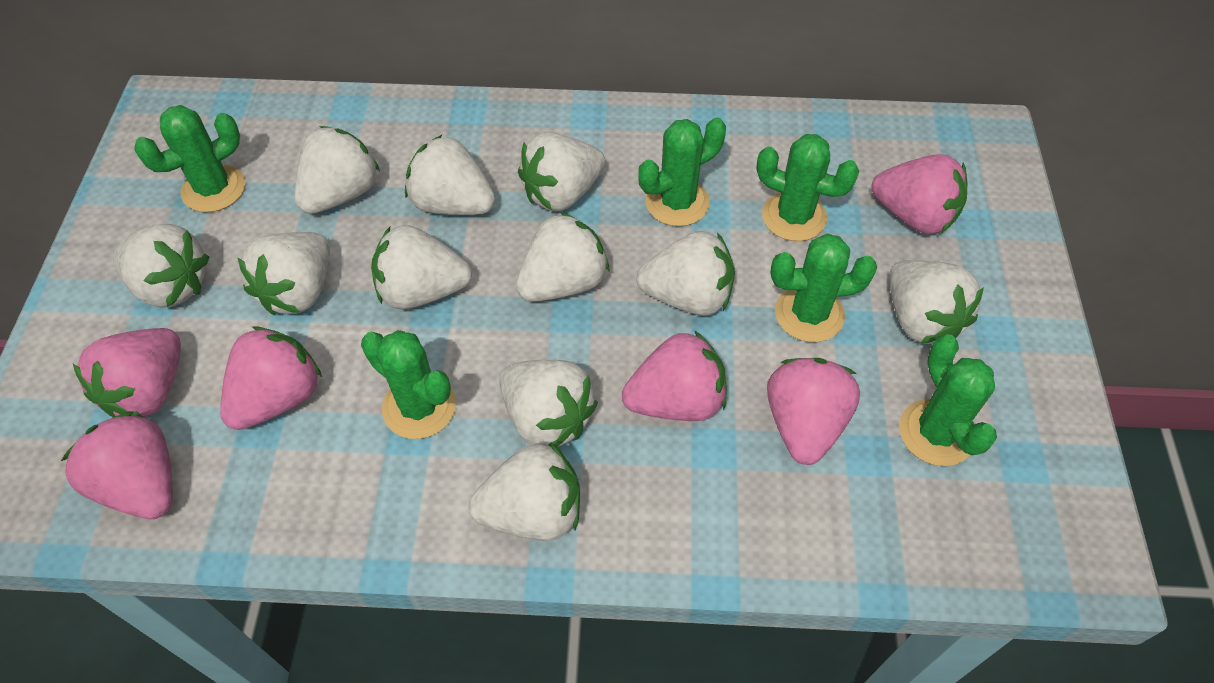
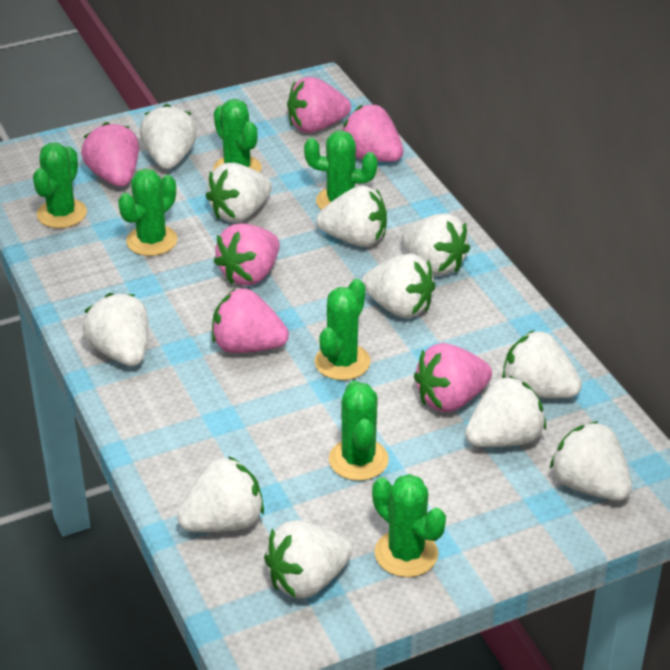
green cactus: [134,105,245,212] [361,330,456,439] [638,117,726,226] [756,134,859,241] [770,234,877,342] [899,334,997,466] = 6 -> [33,143,87,228] [118,169,178,256] [213,99,262,173] [304,130,378,210] [315,279,371,380] [329,381,389,481] [372,474,446,577] = 7

